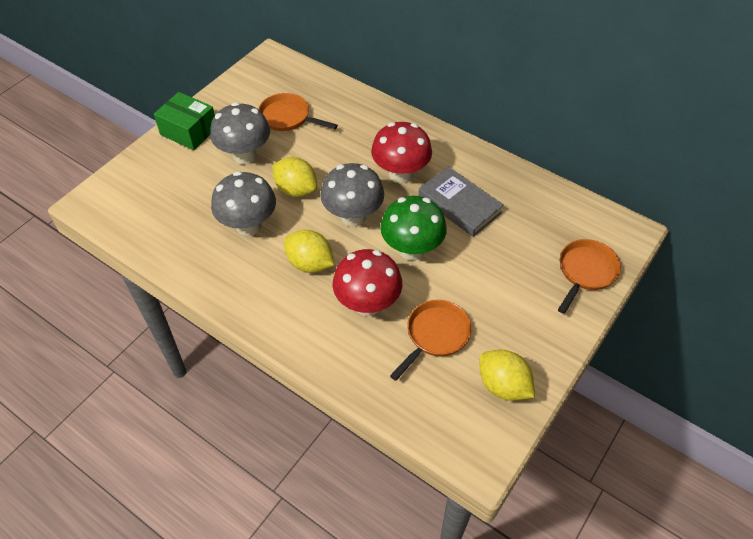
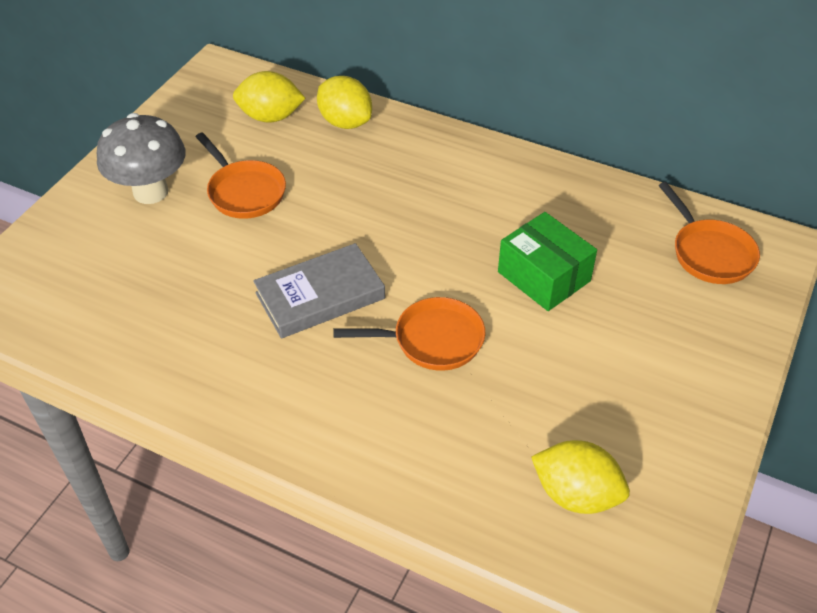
green mushroom: [380,196,447,260] = 1 -> none = 0
grey mushroom: [210,102,270,165] [211,171,276,236] [320,163,384,227] = 3 -> [97,113,186,204] = 1
red mushroom: [333,249,402,316] [371,122,432,183] = 2 -> none = 0

